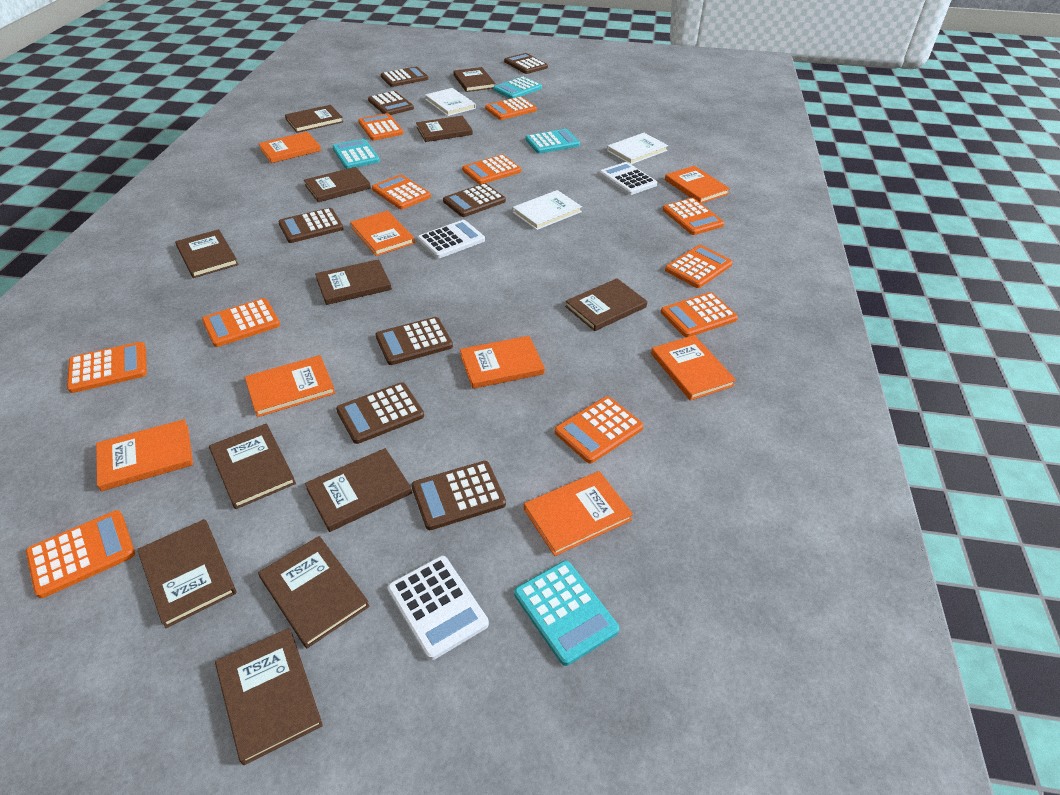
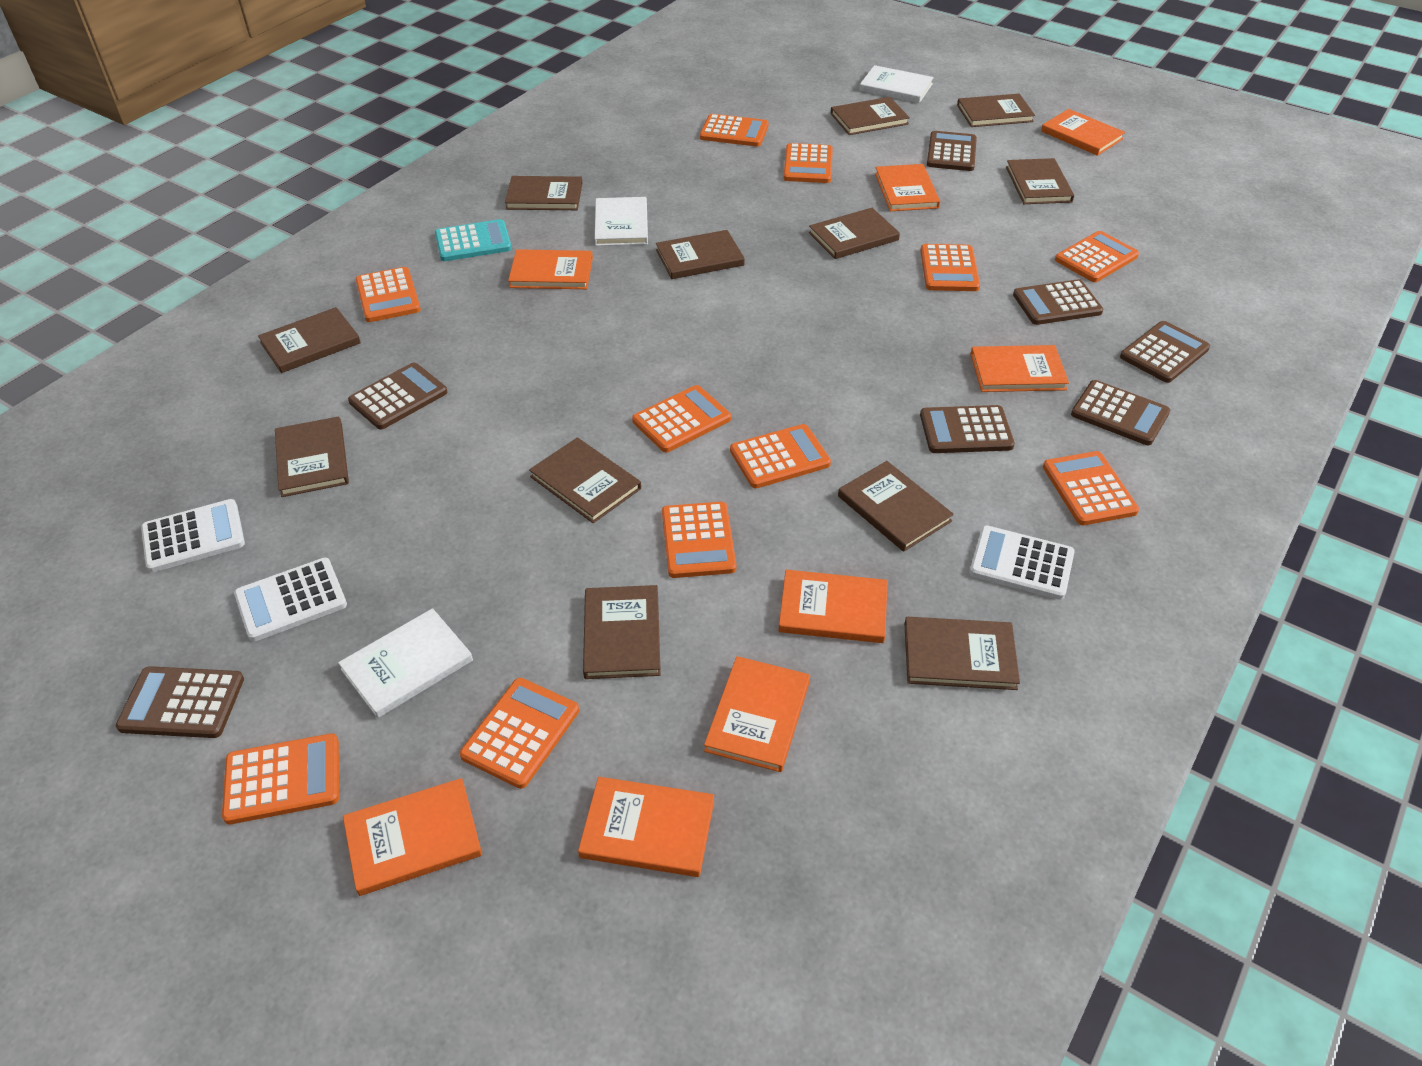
brown calculator: [278,208,343,243] [336,382,424,444] [368,91,414,115] [376,317,453,365] [381,67,428,87] [412,461,506,530] [443,183,506,217] [504,53,548,74] = 8 -> [116,666,244,738] [348,363,447,429] [920,405,1015,453] [927,131,977,171] [1013,279,1103,325] [1071,380,1170,445] [1120,321,1210,383] = 7
turquoise calculator: [332,139,380,169] [493,76,542,99] [514,561,619,666] [526,129,580,154] = 4 -> [435,219,512,261] = 1

